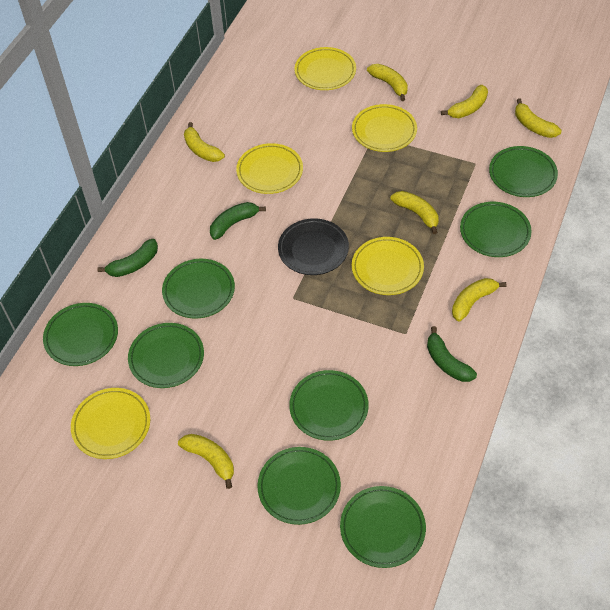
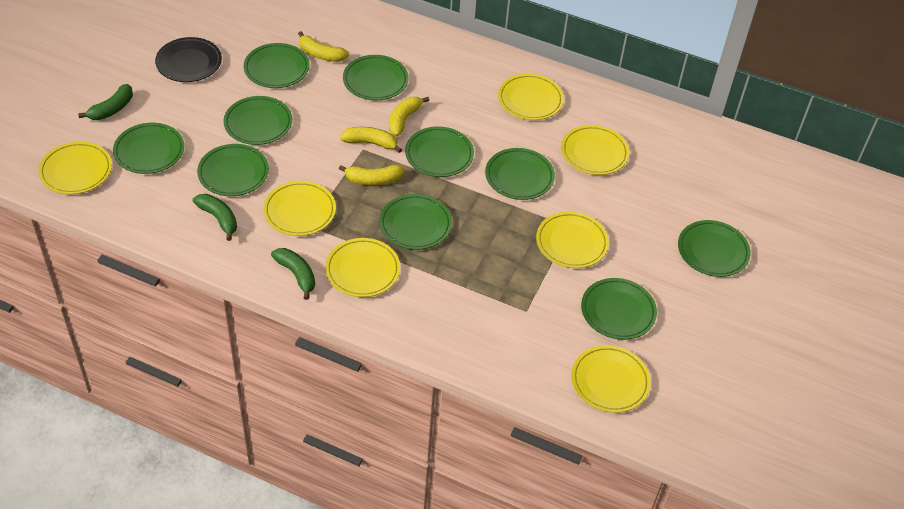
green plate: [43,303,118,366] [128,323,204,388] [162,259,235,319] [257,447,341,525] [289,370,369,441] [340,486,426,568] [460,202,532,257] [489,146,558,197] = 8 -> [113,123,184,174] [197,144,269,196] [224,96,292,145] [244,43,309,88] [343,55,408,100] [379,194,452,250] [405,126,474,177] [485,148,555,200] [581,278,657,340] [678,220,751,277] = 10
yellow banana: [178,434,234,489] [184,122,225,162] [367,64,408,101] [390,191,439,234] [441,85,488,118] [452,278,507,321] [515,99,561,138] = 7 -> [298,31,349,62] [339,165,404,185] [340,127,402,153] [389,97,429,136] = 4
yellow plate: [71,388,150,459] [236,143,303,194] [294,47,356,90] [352,104,417,152] [352,237,424,295] = 5 -> [38,142,112,195] [263,181,336,236] [325,238,400,297] [498,74,564,120] [536,212,609,268] [561,125,629,175] [571,345,651,413] = 7

